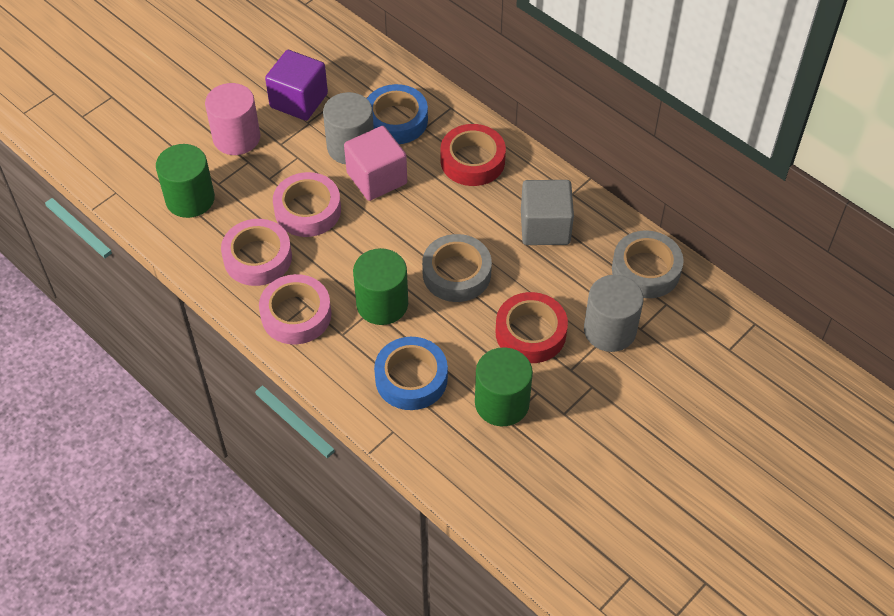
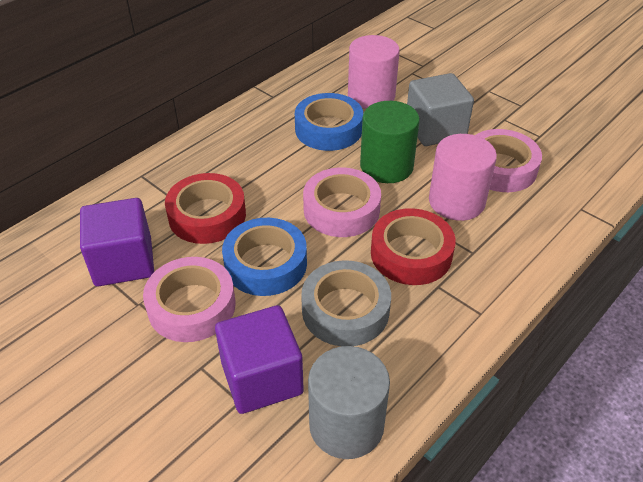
green cylinder: [156,144,215,218] [353,248,408,325] [475,347,533,426] = 3 -> [360,101,420,183] = 1
grey cylinder: [323,92,374,164] [584,275,644,352] = 2 -> [308,346,390,459] = 1
grey tape: [422,234,492,302] [612,231,684,298] = 2 -> [301,260,391,346] = 1
pink cube: [344,126,407,201] = 1 -> none = 0
pink cylinder: [205,83,260,155] = 1 -> [348,35,400,109] [429,134,497,221] = 2
purple cube: [265,50,328,121] = 1 -> [80,198,154,286] [215,305,304,414] = 2

